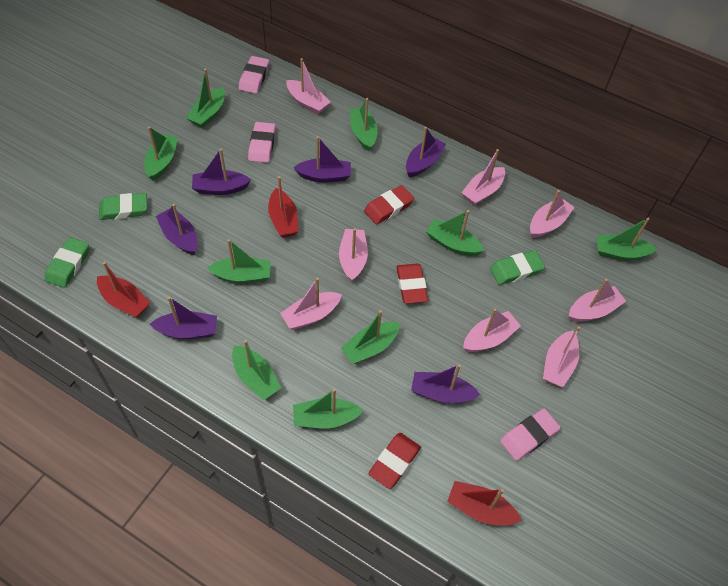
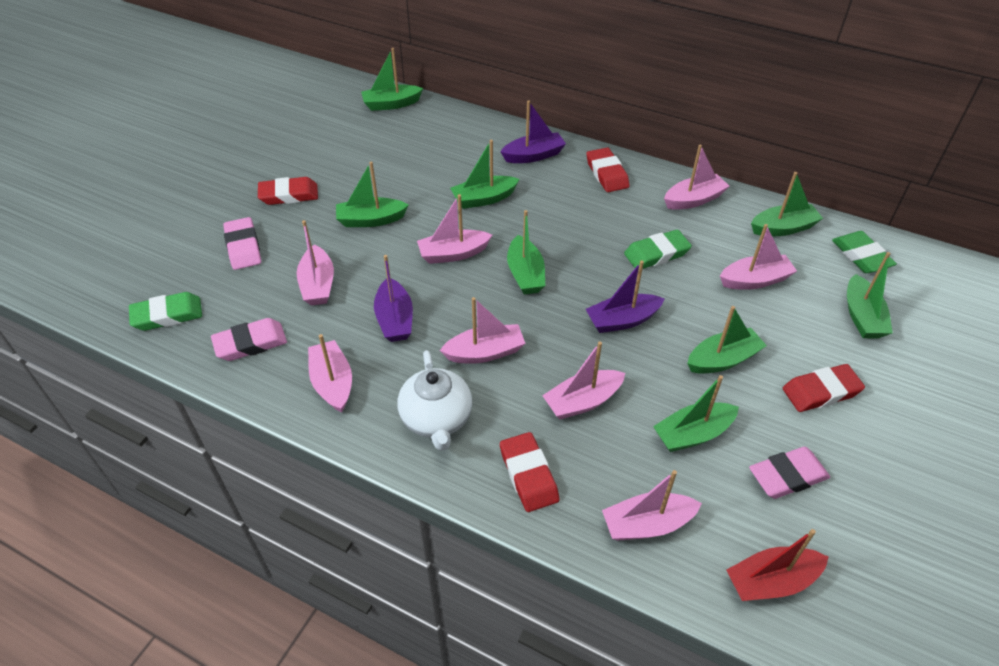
green boat: [144,127,178,181] [186,69,225,128] [207,239,271,283] [232,340,281,400] [293,389,364,428] [341,310,400,364] [350,98,378,151] [426,210,484,256] [597,217,657,261] = 9 -> [336,162,408,227] [361,48,423,111] [450,140,519,209] [507,210,545,295] [653,375,739,452] [687,306,767,374] [751,172,823,236] [847,252,893,338] = 8
purple boat: [150,297,217,339] [156,204,197,255] [192,149,251,195] [293,136,351,182] [406,127,446,177] [411,364,480,403] = 6 -> [374,255,413,342] [500,100,566,163] [586,261,665,333] = 3
red boat: [97,262,150,318] [268,176,298,238] [447,481,522,525] = 3 -> [726,529,829,601] = 1
red eraser: [364,185,414,224] [368,433,421,489] [396,264,428,304] = 3 -> [258,177,318,205] [500,432,559,512] [586,147,630,192] [783,364,865,412] = 4
white teapot: none = 0 -> [398,350,472,451] = 1

